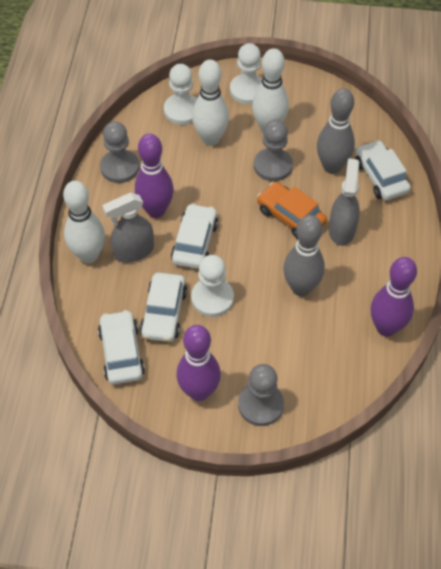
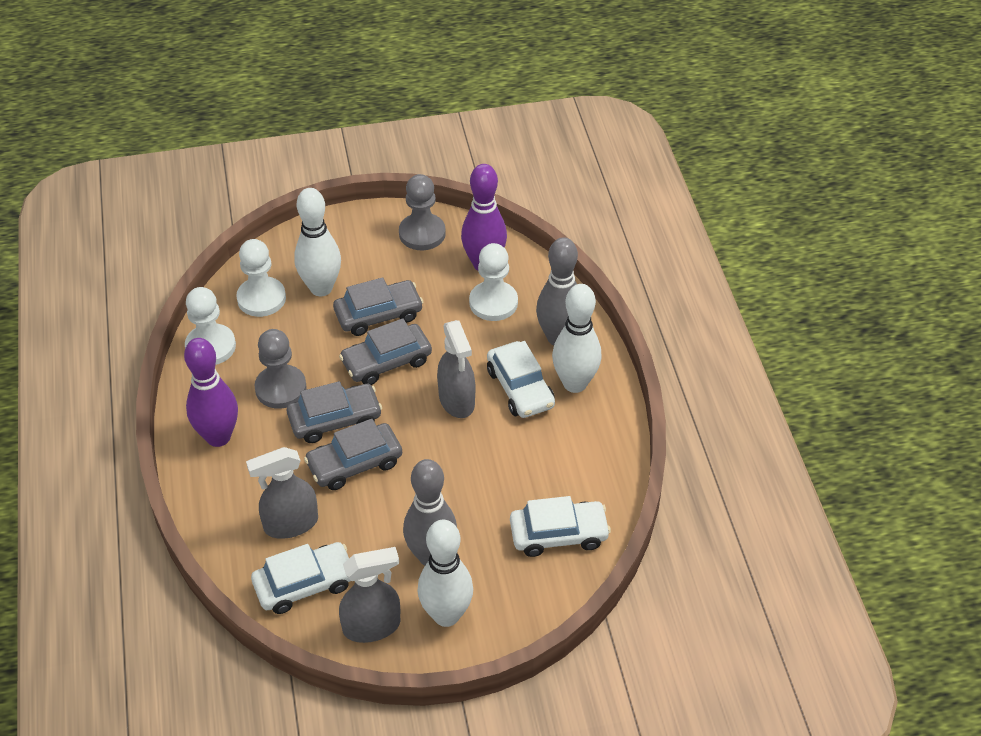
grey car: none = 0 -> [287,381,382,443] [304,419,402,490] [333,277,423,336] [339,318,432,385] = 4
grey pawn: [100,121,139,183] [238,364,284,426] [254,120,293,181] = 3 -> [254,329,307,409] [399,174,446,250] = 2
grey spray bottle: [102,193,154,263] [329,158,360,246] = 2 -> [246,447,318,539] [339,547,400,643] [437,320,475,418] = 3
orange car: [257,182,327,239] = 1 -> none = 0
purple bowling pin: [135,134,174,218] [176,325,221,401] [371,257,417,337] = 3 -> [184,338,238,447] [461,164,507,271] = 2
white car: [98,310,145,385] [140,272,187,342] [171,203,218,269] [355,140,411,200] = 4 -> [251,542,350,614] [487,341,555,418] [510,496,611,557] = 3

